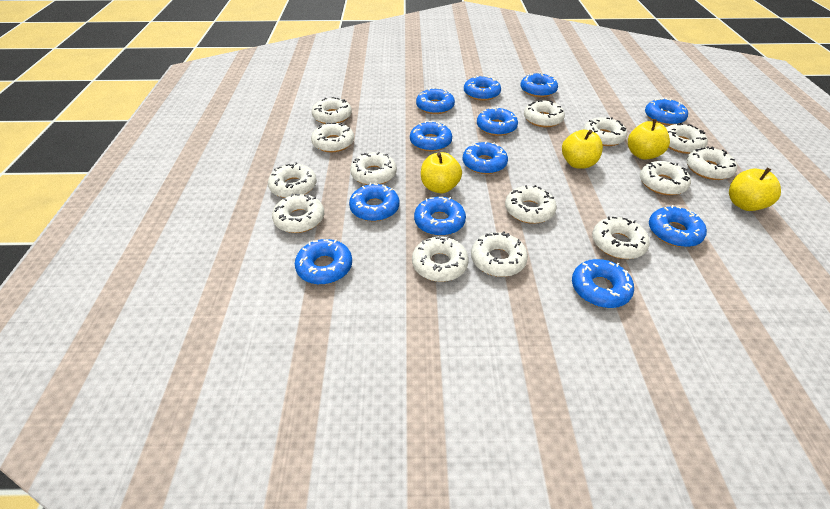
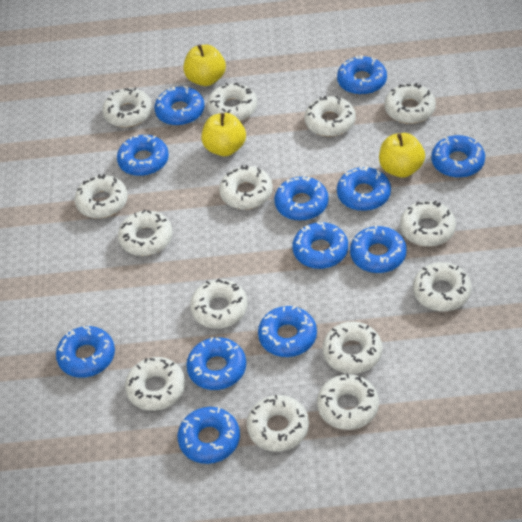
yellow apple: [421,152,462,193] [562,130,603,169] [628,119,670,160] [729,167,781,211] = 4 -> [183,44,226,86] [201,113,246,156] [379,133,425,178] = 3

